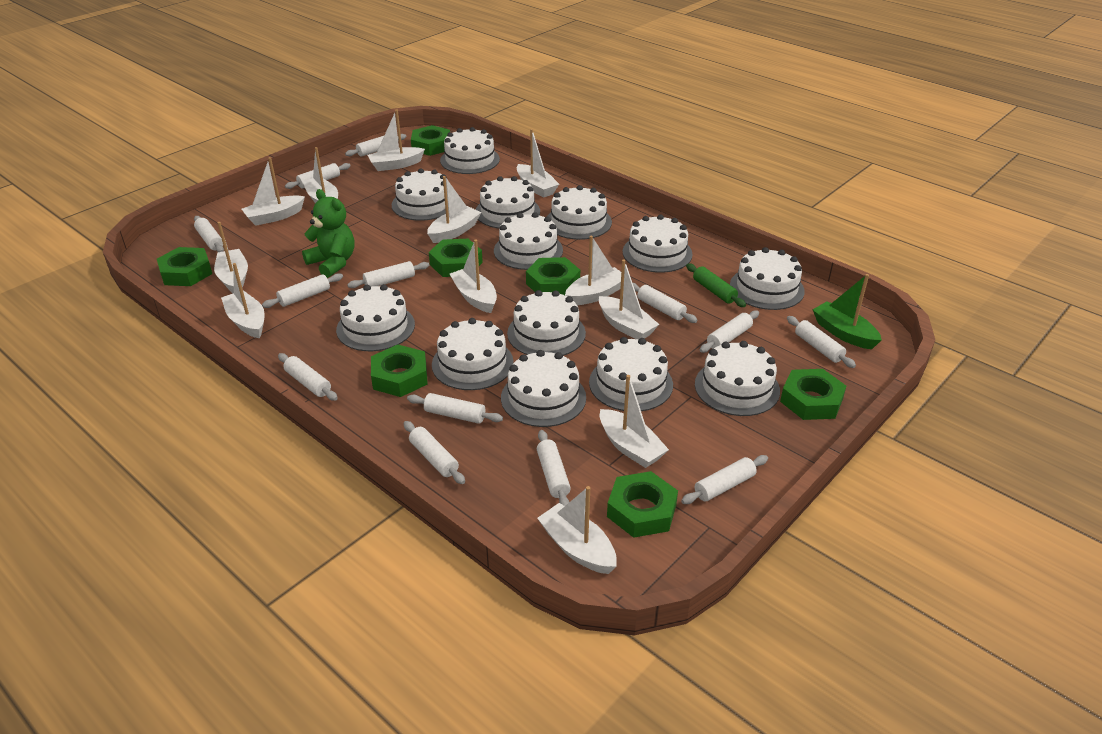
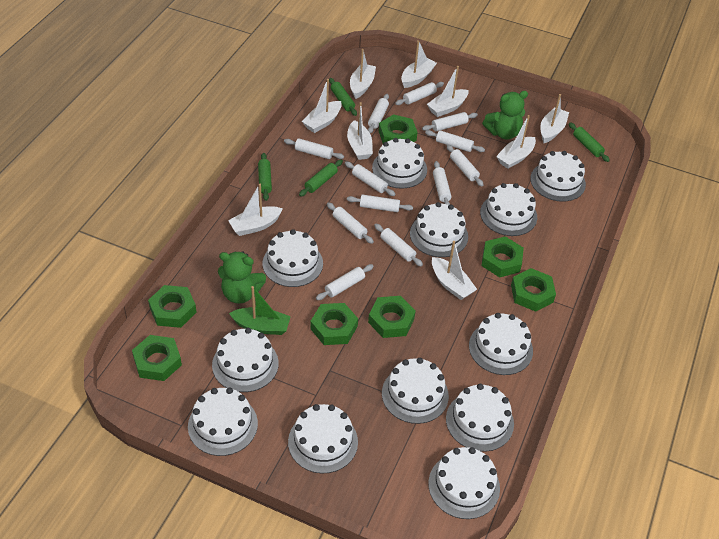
green rolling pin: [686,263,746,307] = 1 -> [258,153,272,201] [299,160,343,197] [329,78,357,116] [569,122,610,162] = 4
green teddy bear: [302,189,354,278] = 1 -> [218,251,266,303] [482,91,528,140] = 2
white boat: [214,222,248,293] [221,263,265,338] [242,157,305,226] [303,147,338,203] [368,109,425,171] [427,176,481,243] [450,240,497,313] [517,129,559,197] [537,486,617,574] [565,236,621,305] [599,259,659,339] [600,375,669,468] = 12 -> [228,184,283,236] [302,79,342,133] [347,102,373,160] [350,49,376,99] [401,40,437,88] [427,66,469,117] [432,241,477,300] [496,115,536,169] [540,94,569,143] = 9
white cake: [336,284,415,351] [392,168,448,221] [432,318,514,390] [440,127,500,174] [476,176,540,229] [494,212,563,270] [501,350,586,427] [507,290,586,356] [547,185,612,240] [589,337,673,411] [623,214,692,273] [695,341,780,416] [730,247,805,310] = 13 -> [188,387,258,456] [212,328,279,392] [262,229,323,287] [288,404,358,474] [372,138,427,189] [382,358,449,424] [410,202,468,257] [428,447,500,519] [446,384,514,452] [469,313,533,375] [480,183,537,236] [530,151,586,202] = 12
white rolling pin: [194,216,224,252] [262,273,343,308] [278,353,338,401] [285,163,351,189] [345,134,407,157] [347,261,429,288] [404,421,465,484] [407,393,503,424] [537,430,571,506] [633,283,698,323] [681,455,768,504] [700,310,759,353] [787,316,856,368] = 13 -> [284,138,344,159] [316,264,374,300] [327,203,374,244] [345,162,395,196] [347,194,413,212] [368,94,389,133] [374,224,423,266] [395,82,444,105] [422,112,478,131] [425,130,485,152] [433,161,451,205] [447,145,484,186] = 12

